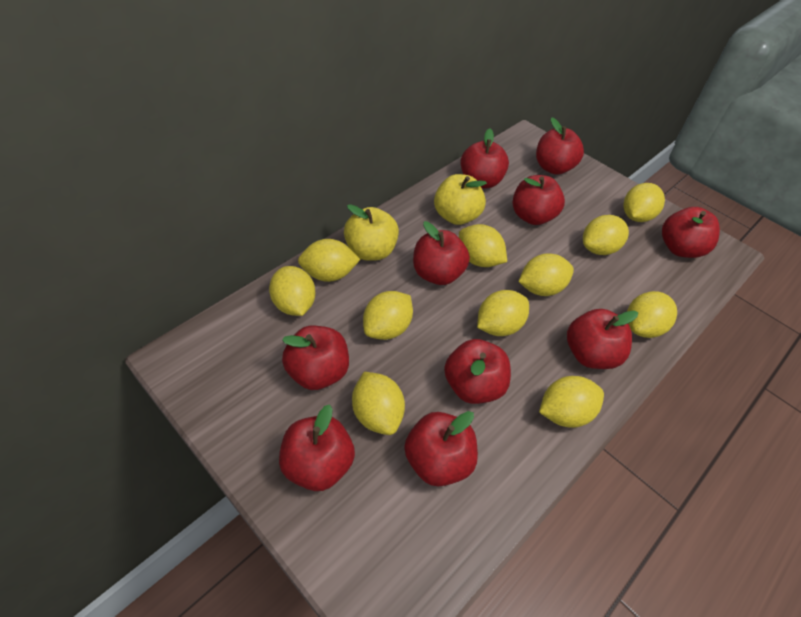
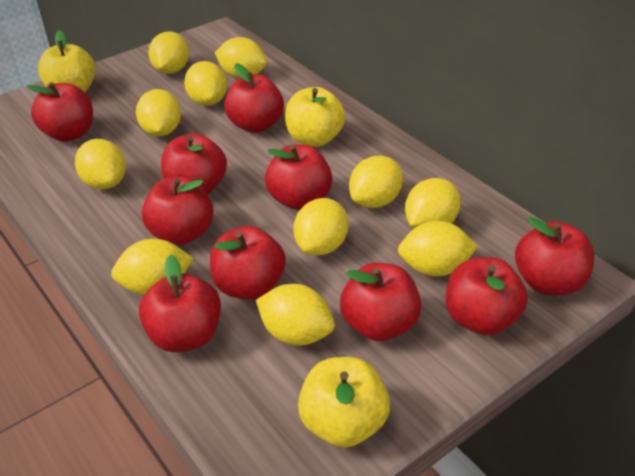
yellow apple: [344,204,399,261] [434,174,487,225] = 2 -> [38,30,96,92] [285,87,345,147] [298,357,390,448] = 3

